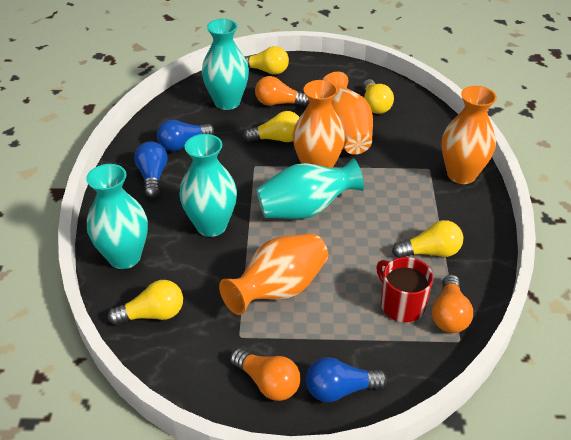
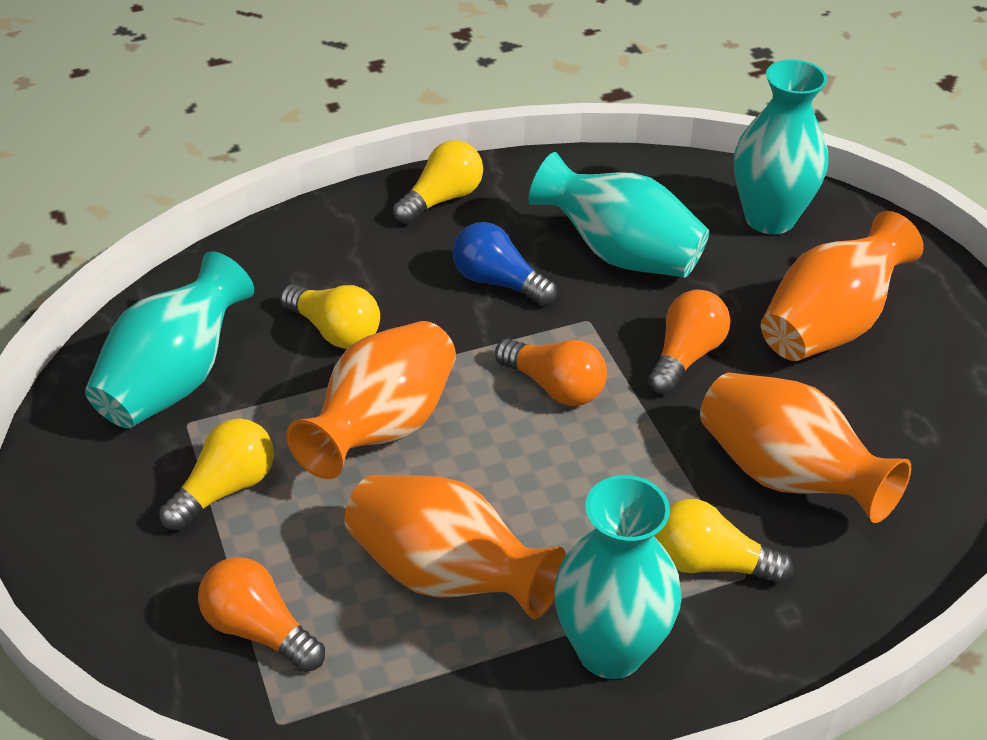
blue light bulb: [134,142,168,198] [157,119,214,151] [306,357,388,402] = 3 -> [453,222,557,306] = 1
red mug: [376,257,433,322] = 1 -> none = 0
yellow light bulb: [108,280,183,325] [243,111,299,142] [244,46,289,75] [363,79,394,114] [392,220,463,258] = 5 -> [159,418,274,530] [280,284,380,349] [393,140,483,224] [654,499,793,584] = 4

